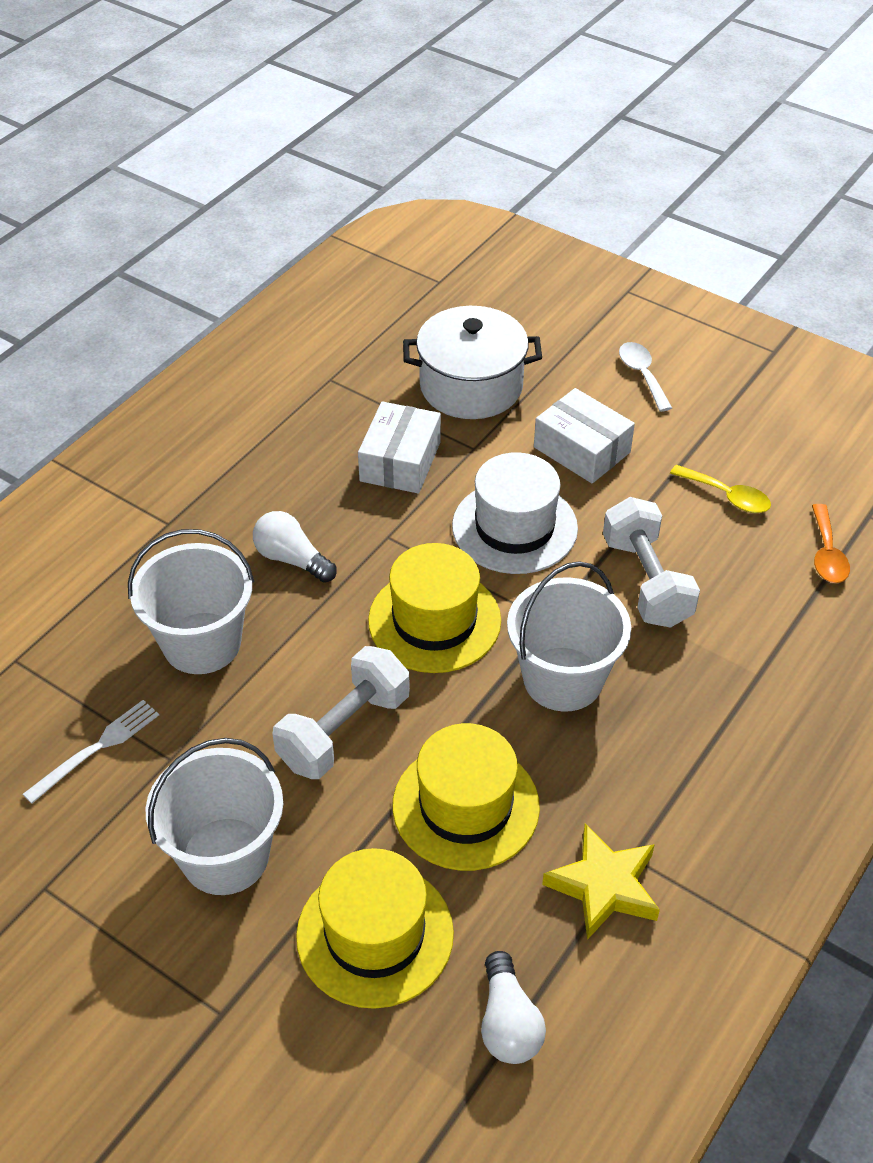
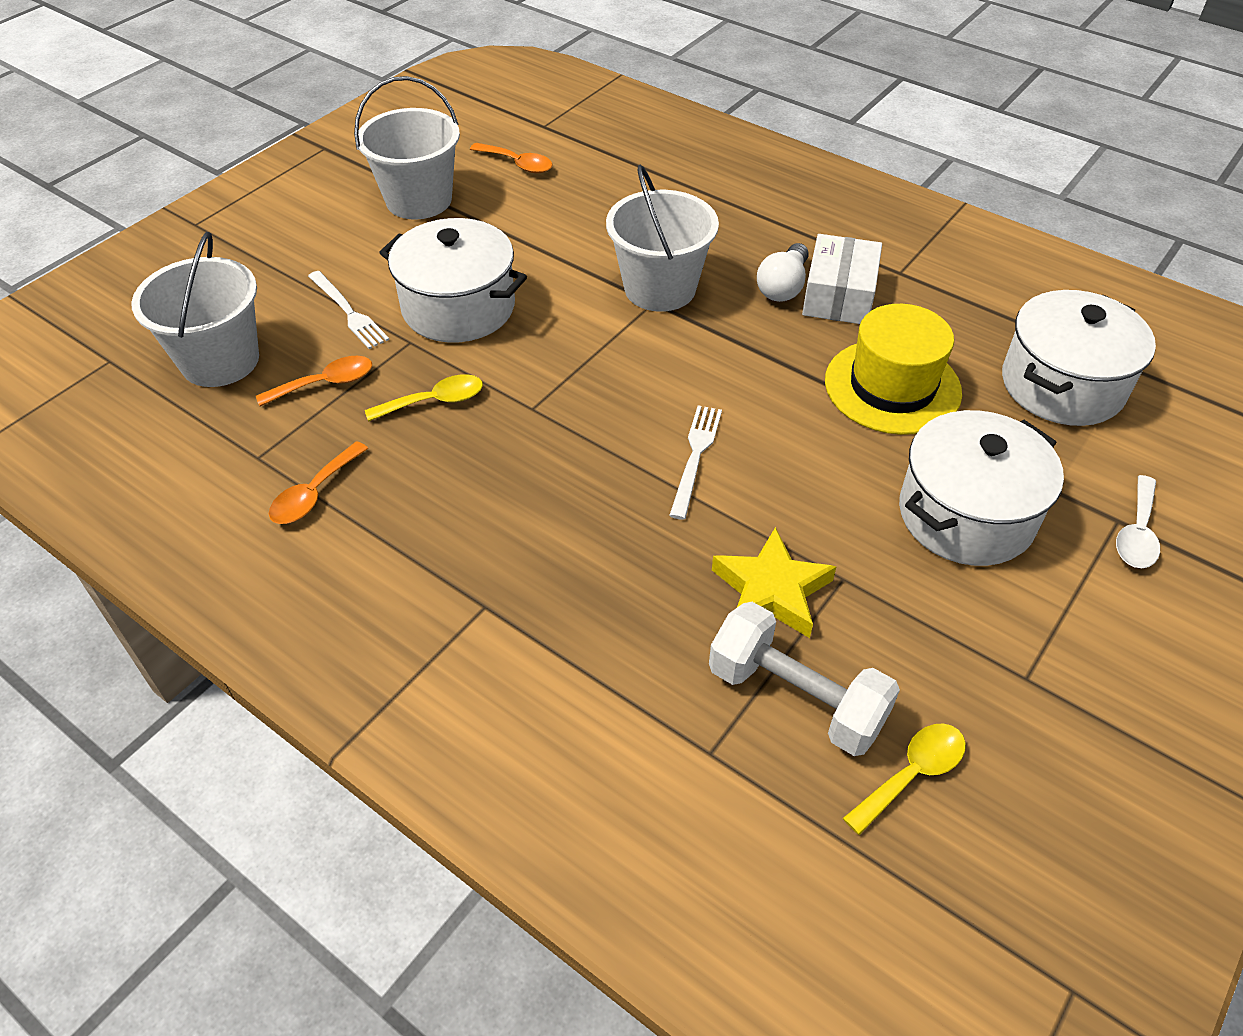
orange spoon: [812,504,850,583] = 1 -> [256,356,372,406] [269,441,368,524] [470,143,552,173] = 3
white box: [358,401,441,494] [534,388,635,484] = 2 -> [802,234,882,324] = 1
white dumbbell: [272,646,410,779] [603,497,700,628] = 2 -> [709,602,900,756] = 1
white fork: [23,700,159,804] = 1 -> [308,271,389,349] [669,405,722,520] = 2
white hat: [452,452,578,574] = 1 -> none = 0
white light bulb: [253,511,337,583] [481,951,546,1064] = 2 -> [757,243,809,302] = 1
white pot: [403,306,542,419] = 1 -> [379,218,527,343] [899,410,1064,566] [1002,290,1156,426] = 3
yellow hat: [296,848,454,1009] [368,543,501,673] [392,723,540,871] = 3 -> [825,304,962,435] = 1
yellow spoon: [670,465,771,513] = 1 -> [365,374,483,422] [843,724,966,835] = 2

